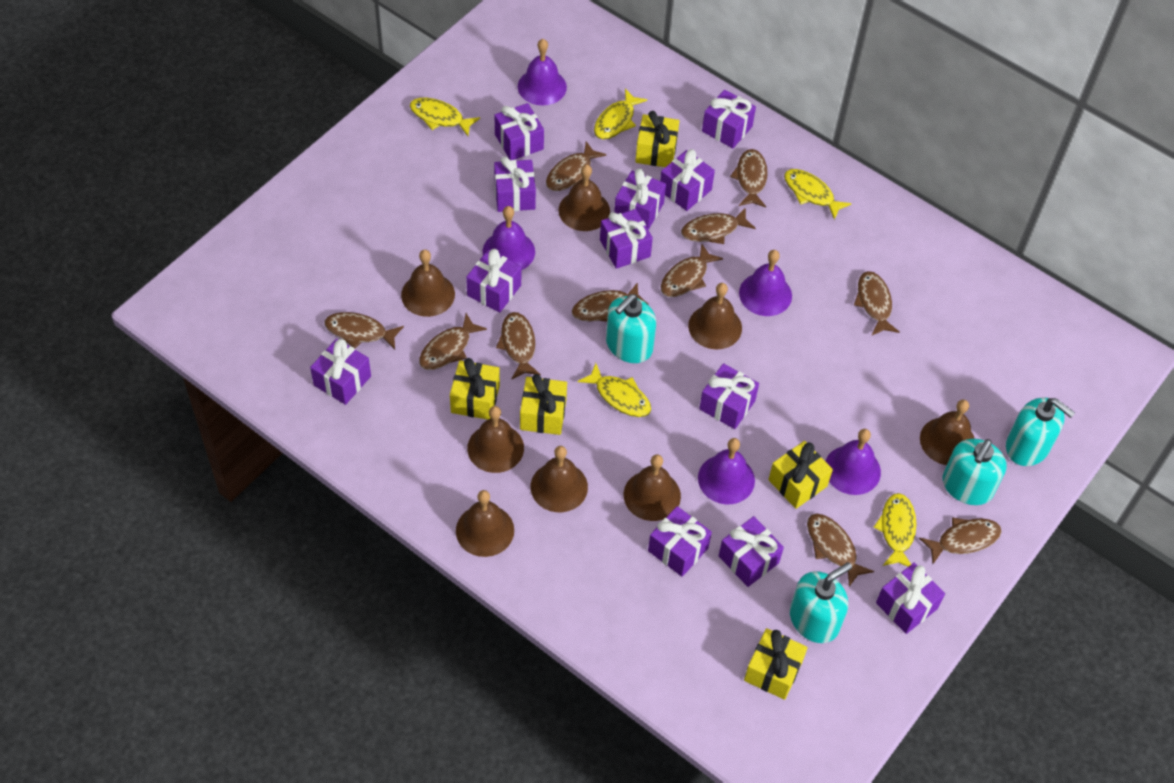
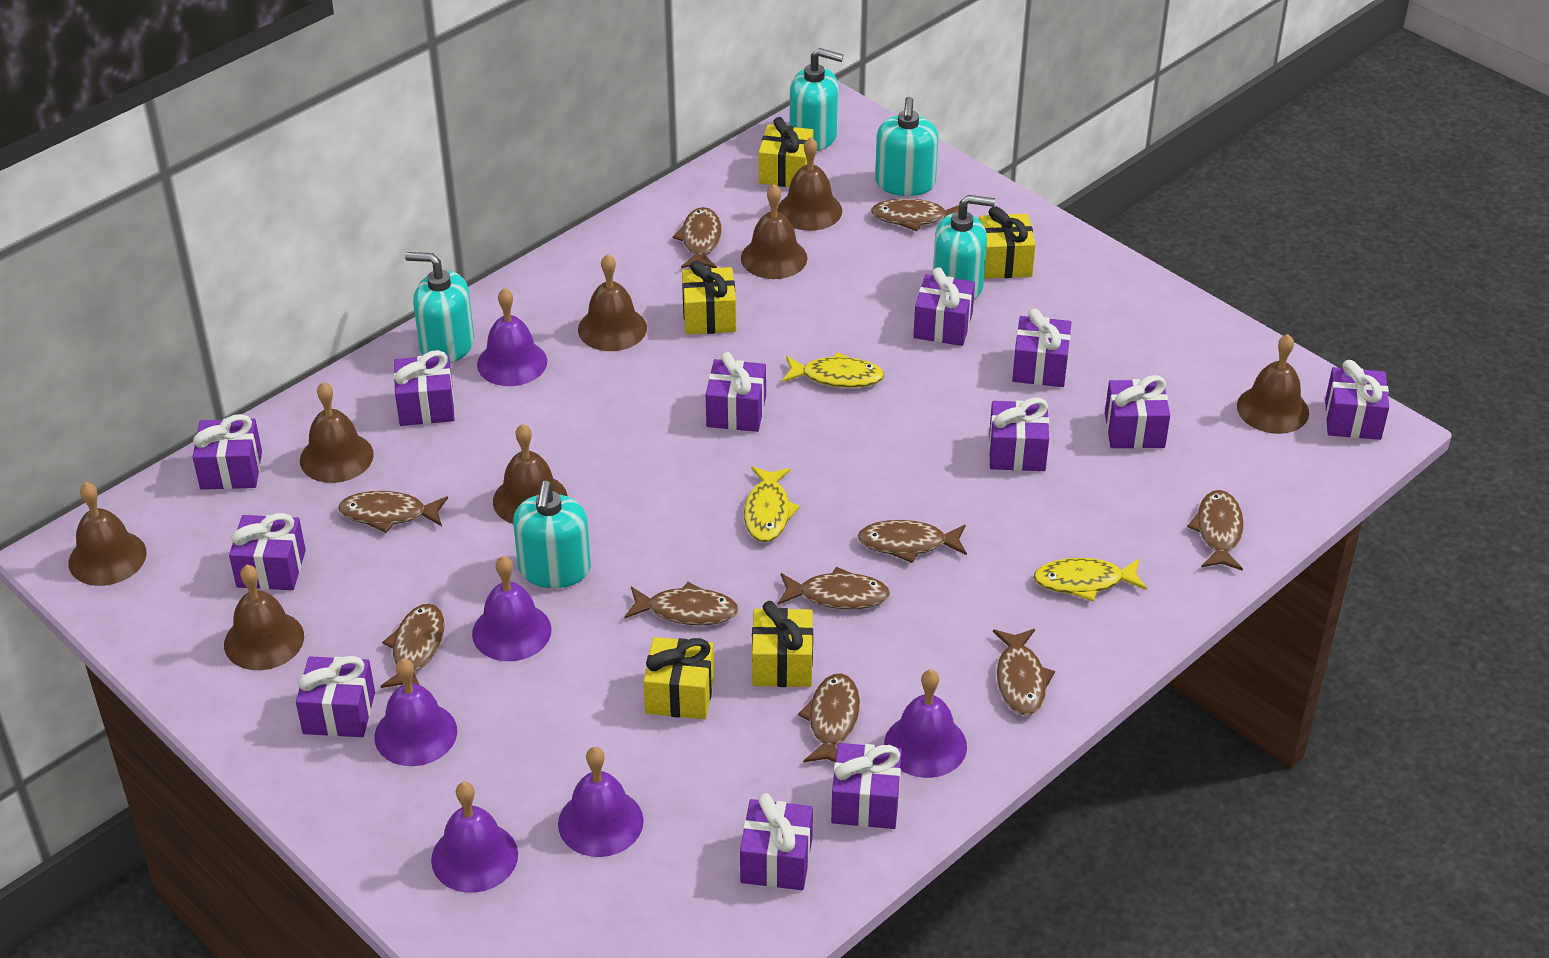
brown fish: [325,312,404,350] [419,313,487,370] [496,312,541,379] [546,141,607,191] [572,282,649,322] [661,243,723,297] [681,207,756,244] [730,149,768,207] [807,514,874,587] [854,271,899,335] [919,517,1002,564] = 11 -> [338,491,448,533] [380,604,444,688] [624,582,739,625] [673,207,722,268] [778,567,890,609] [798,673,860,763] [857,520,967,563] [871,199,959,231] [993,629,1055,716] [1187,490,1244,571] = 10
purple bell: [483,206,535,270] [518,39,567,106] [698,438,755,504] [739,250,792,316] [825,429,881,495] = 5 -> [374,658,457,766] [431,782,518,893] [472,556,552,661] [477,288,547,386] [558,747,644,857] [884,670,967,778] = 6
turquoise soap dispenser: [606,294,656,363] [790,562,852,643] [943,439,1006,505] [1006,398,1075,466] = 4 -> [405,252,474,363] [513,481,591,588] [790,48,844,151] [875,97,939,196] [933,195,995,300] = 5
yellow fish: [410,98,480,136] [578,363,651,417] [594,89,647,140] [784,169,851,220] [873,493,917,567] = 5 -> [744,466,800,542] [782,352,885,388] [1034,558,1147,602] = 3

